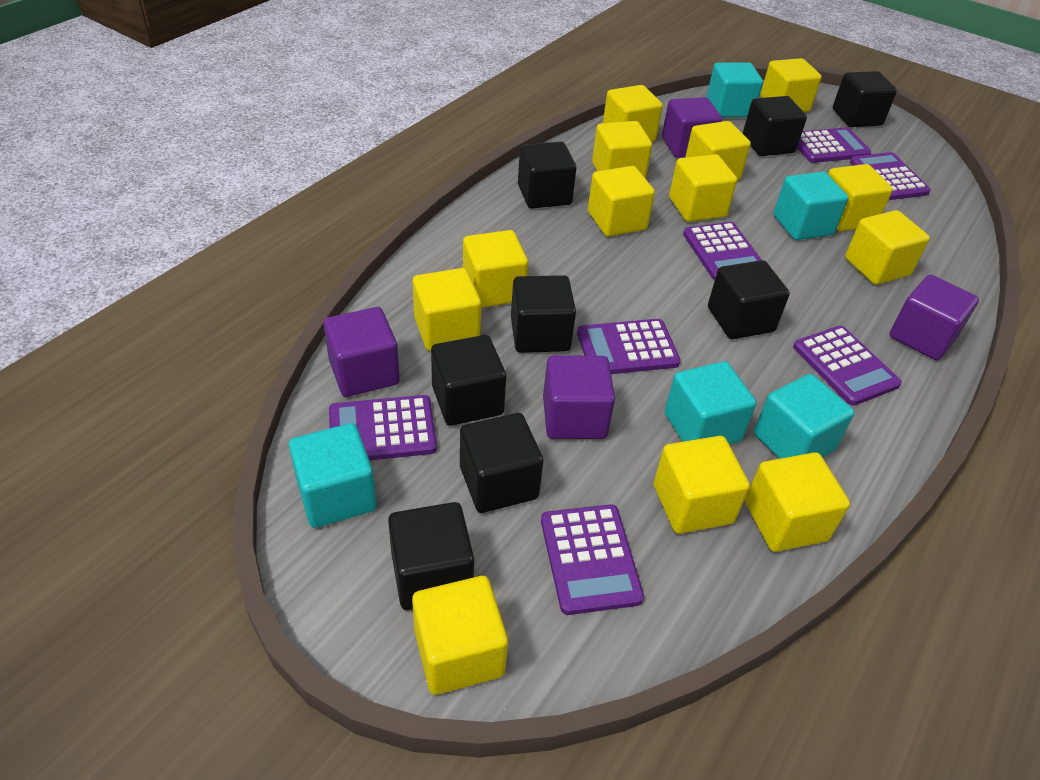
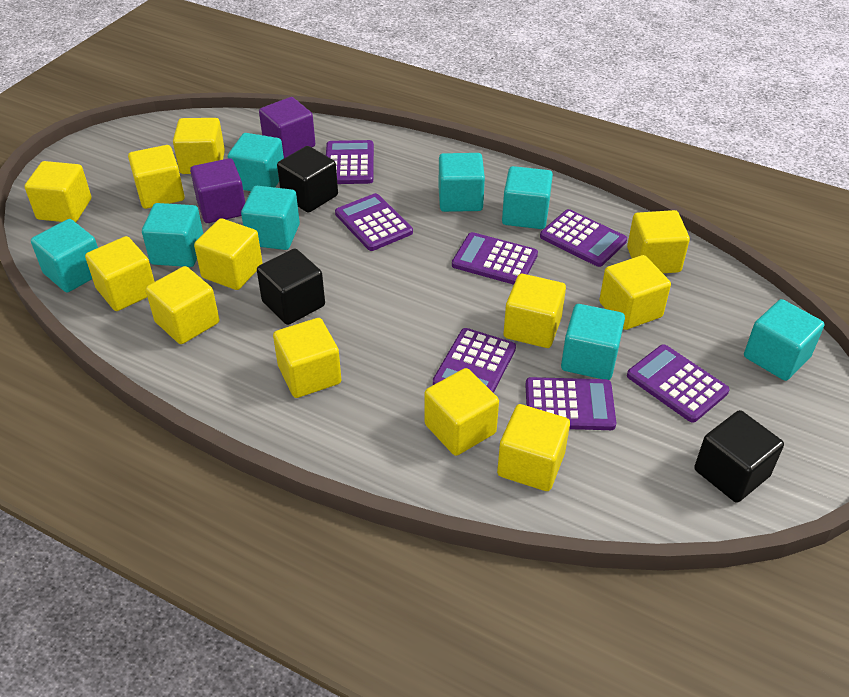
black cube: [388,502,474,610] [431,335,506,426] [460,413,544,513] [511,275,576,353] [518,142,576,209] [708,260,790,339] [743,96,807,156] [833,71,897,127] = 8 -> [257,249,325,325] [277,146,338,213] [694,410,784,503] = 3
purple cube: [323,307,400,397] [543,355,615,439] [662,97,722,158] [889,275,979,360] = 4 -> [190,158,245,223] [259,97,315,158] = 2
turquoise cube: [289,423,377,528] [665,361,756,444] [706,62,763,118] [754,374,855,459] [774,172,849,240] = 5 -> [31,219,98,293] [142,203,203,267] [228,133,284,191] [241,186,300,250] [438,153,485,212] [502,166,553,229] [561,304,625,380] [744,299,825,381] = 8
yellow cube: [412,576,508,695] [413,268,481,351] [463,230,528,308] [588,166,655,237] [592,121,652,179] [603,85,663,142] [654,436,750,534] [669,154,737,222] [685,121,751,181] [745,452,850,552] [760,58,822,112] [828,164,893,231] [845,210,930,285] = 13 -> [25,161,91,222] [85,236,155,311] [128,145,185,209] [146,266,219,344] [173,118,225,174] [194,218,263,290] [273,318,341,398] [424,368,499,456] [497,404,570,491] [504,274,566,348] [599,255,671,330] [627,210,690,273] = 12

